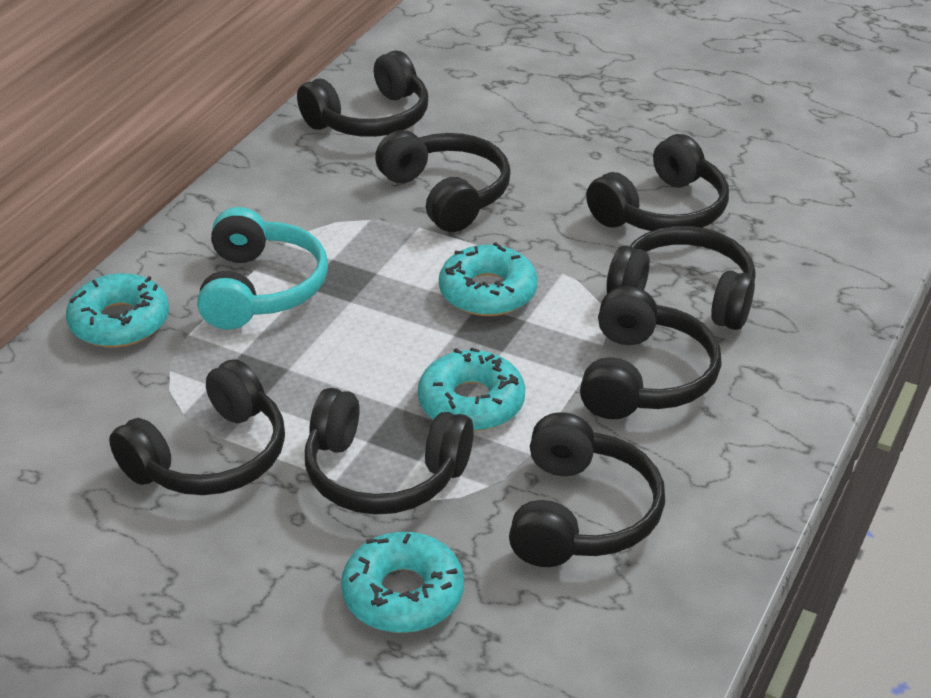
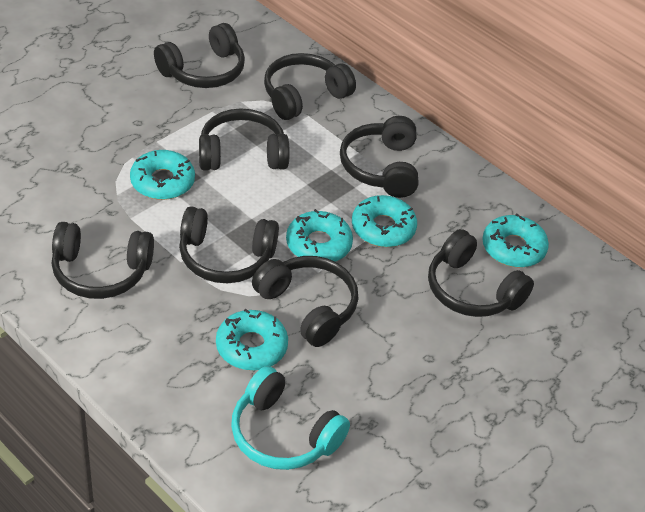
turquoise donut: [66,273,169,348] [341,532,464,633] [418,347,525,431] [439,242,538,316] = 4 -> [130,150,195,200] [216,309,288,370] [286,209,353,262] [352,195,417,247] [482,213,549,268] = 5

